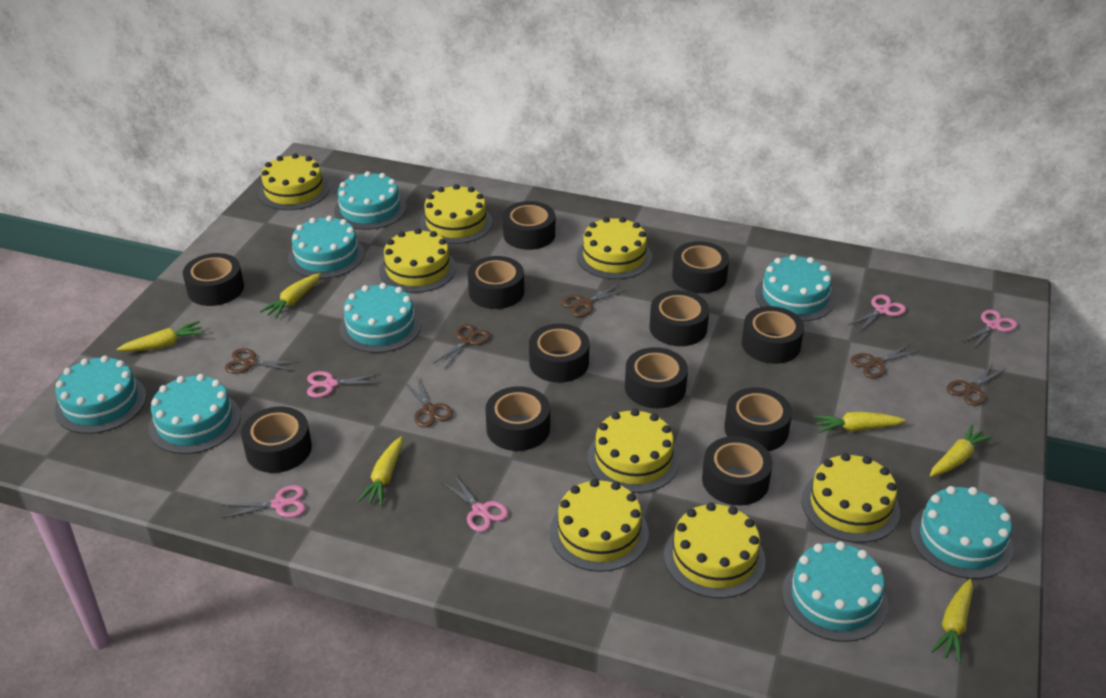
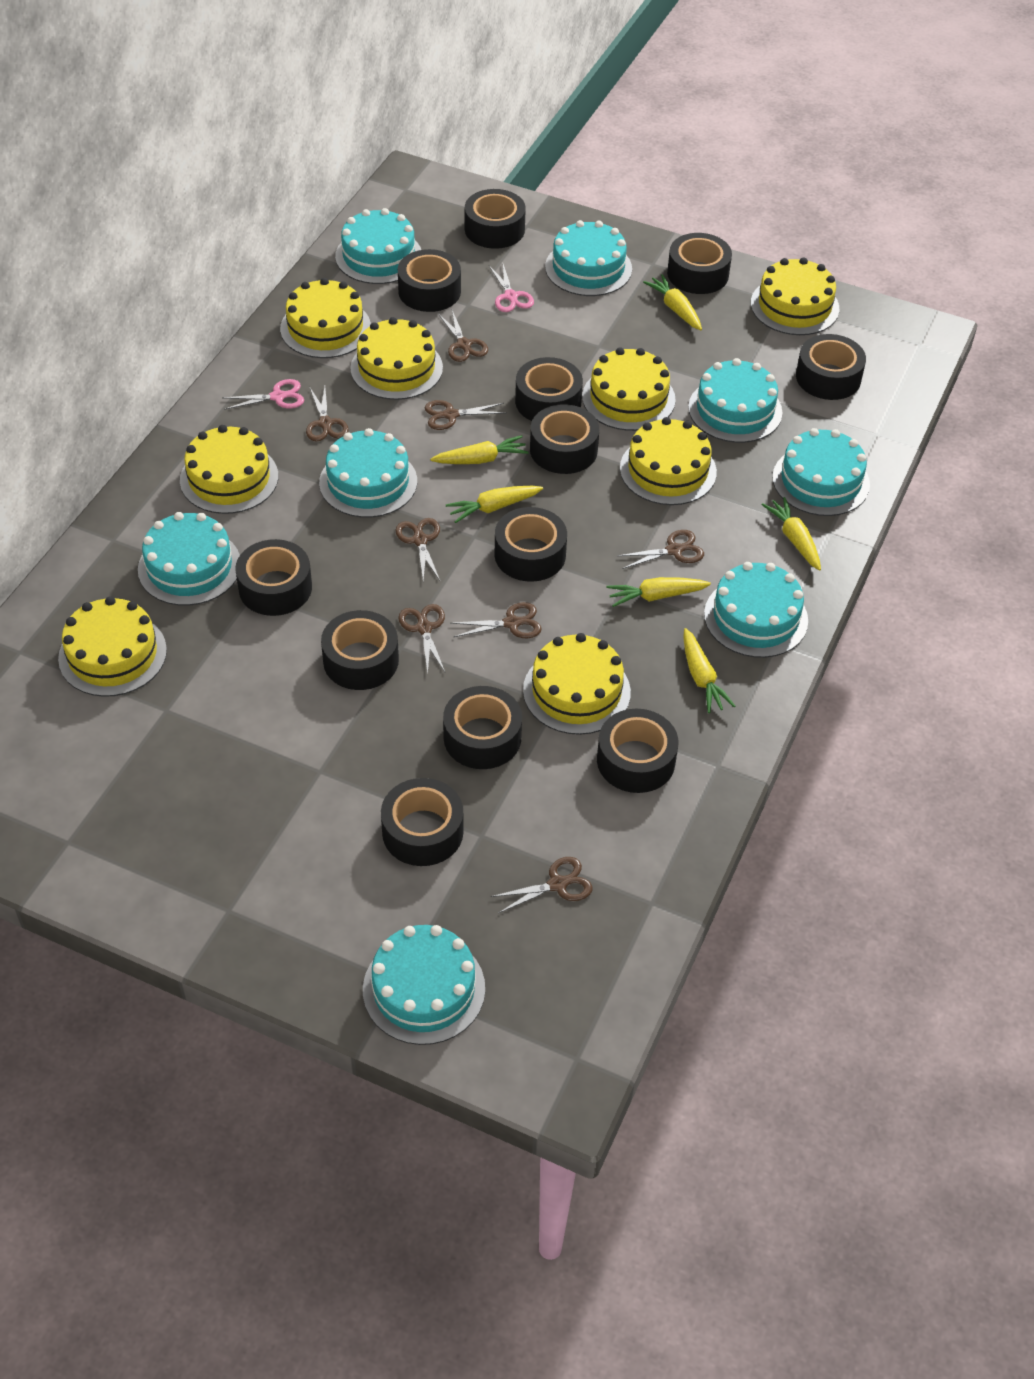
brown scissors: [225,348,300,374] [404,377,453,427] [433,324,490,370] [561,284,627,317] [851,344,919,378] [947,363,1006,406] = 6 -> [306,387,349,441] [395,518,440,581] [398,604,445,674] [425,400,506,430] [438,310,488,362] [451,602,542,638] [491,857,593,913] [617,530,704,569] = 8
pink scissors: [222,485,305,518] [307,371,381,398] [441,475,508,532] [848,295,906,332] [962,310,1017,348] = 5 -> [223,379,304,410] [489,264,534,312] = 2

